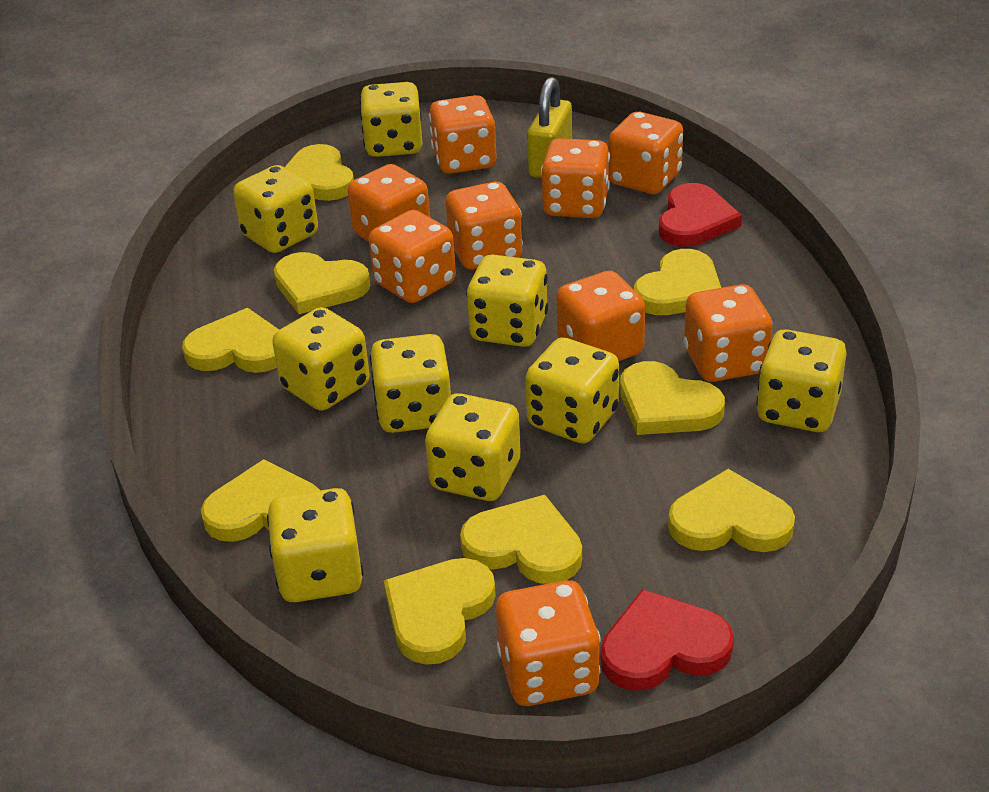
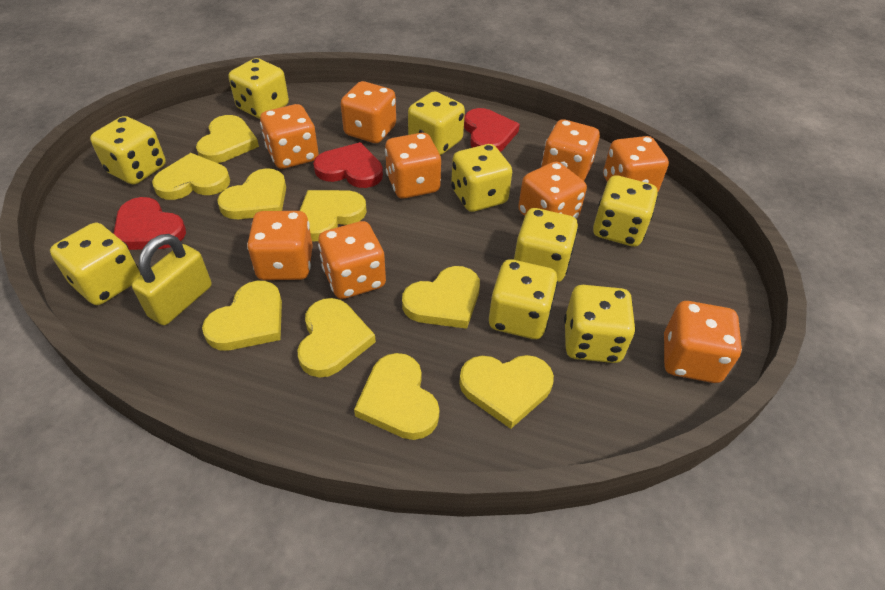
red heart: [601,589,734,691] [659,183,742,247] = 2 -> [113,197,186,250] [313,142,383,188] [464,108,520,152] = 3

